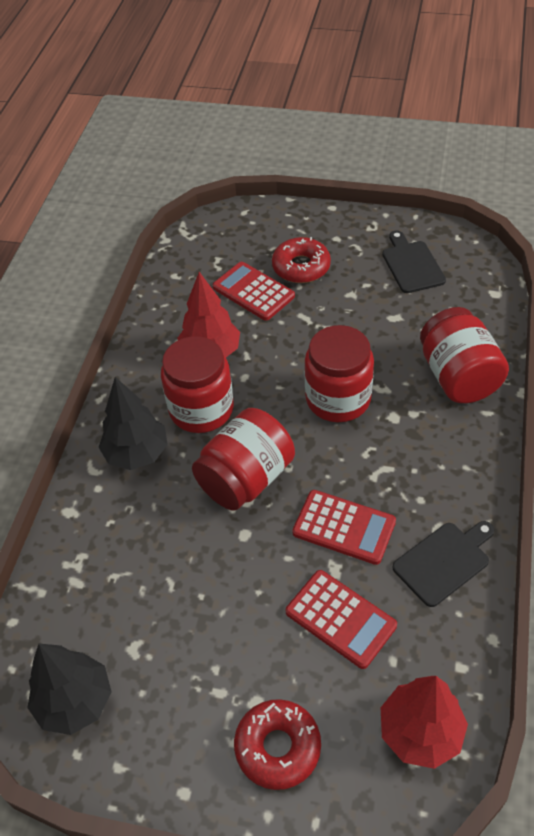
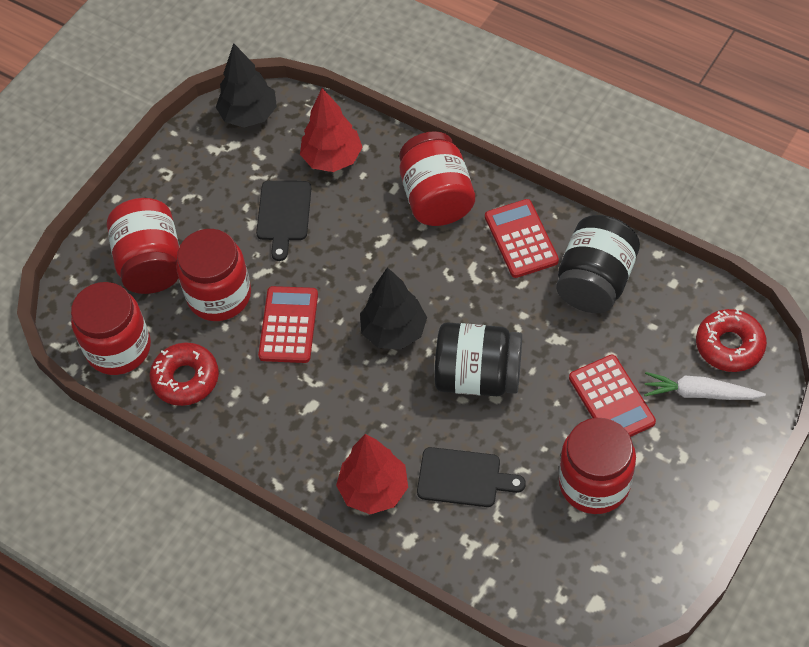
black jar: none = 0 -> [435,322,522,396] [556,215,640,313] = 2
red jar: [161,336,234,433] [192,408,295,511] [304,325,374,422] [420,307,509,403] = 4 -> [71,282,151,375] [107,198,179,294] [176,229,251,321] [399,131,475,226] [559,418,636,514] = 5
white carrot: none = 0 -> [644,372,766,400] = 1

